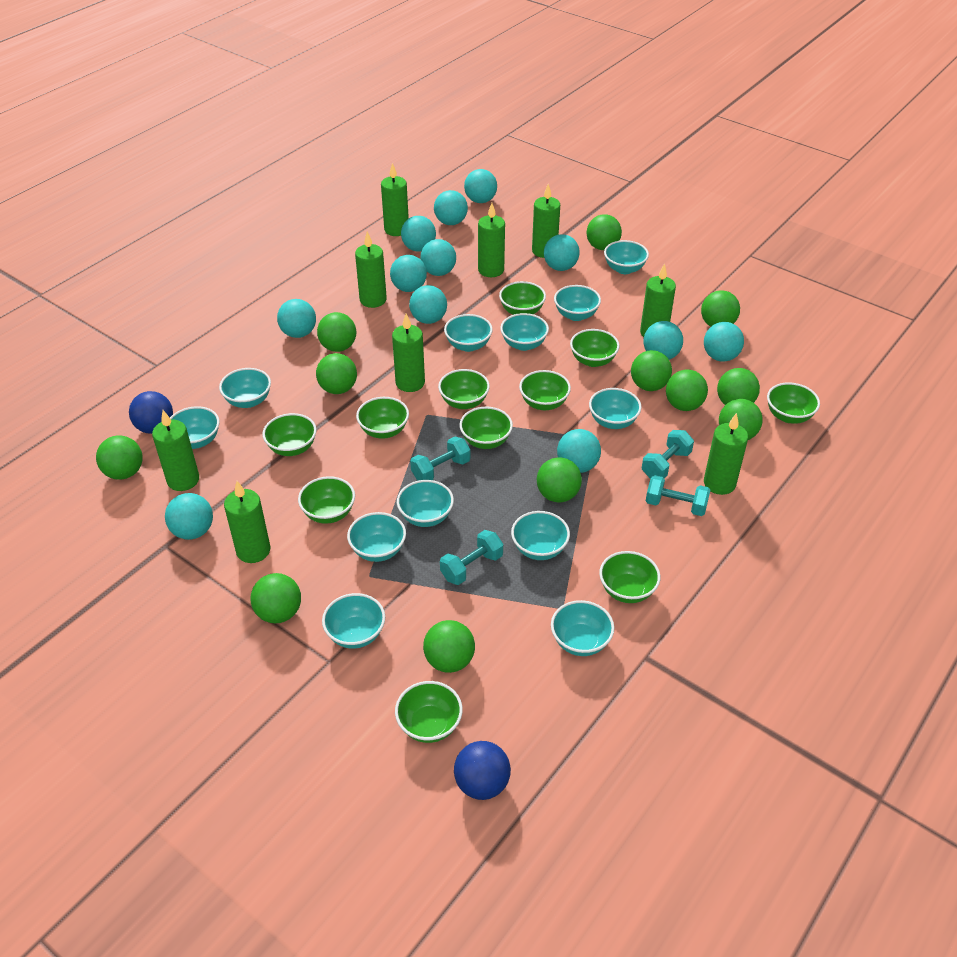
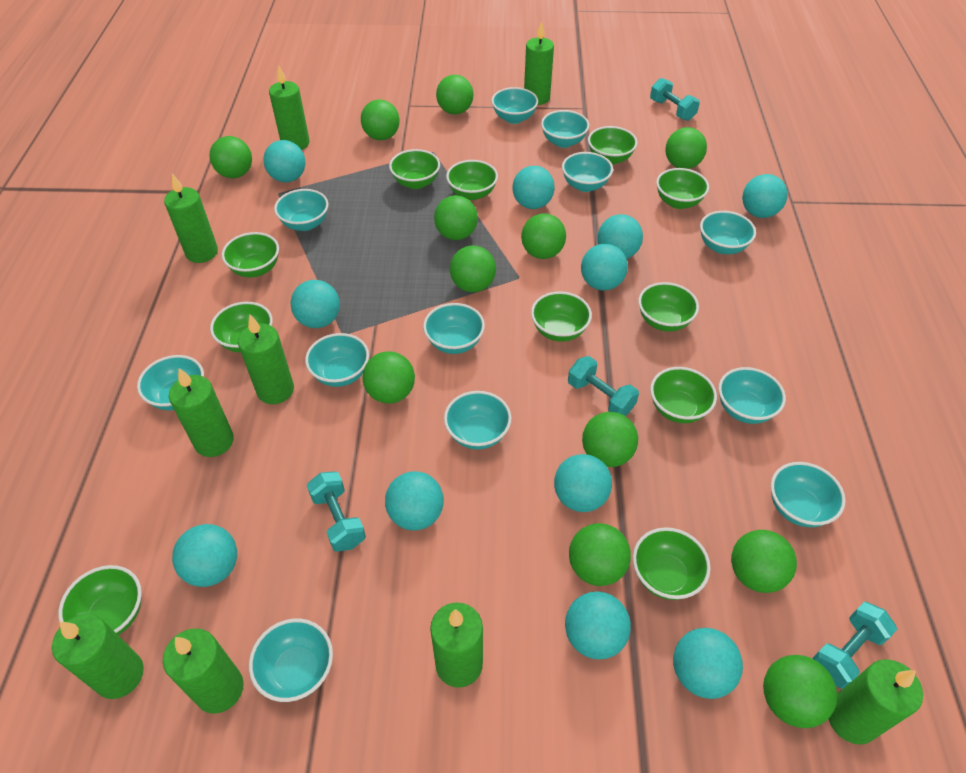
blue ball: [129,391,173,434] [454,741,511,800] = 2 -> none = 0
turquoise ball: [165,493,213,540] [277,299,316,338] [390,255,427,292] [401,216,436,252] [409,285,447,324] [420,239,456,276] [434,190,468,225] [464,169,497,203] [544,234,580,271] [557,429,601,473] [643,321,683,360] [704,322,744,362] = 12 -> [172,524,237,587] [263,140,306,183] [290,280,340,328] [385,471,444,531] [512,166,555,209] [554,454,612,512] [565,591,631,660] [581,244,628,290] [598,214,643,259] [673,628,743,699] [742,174,788,218] = 11

